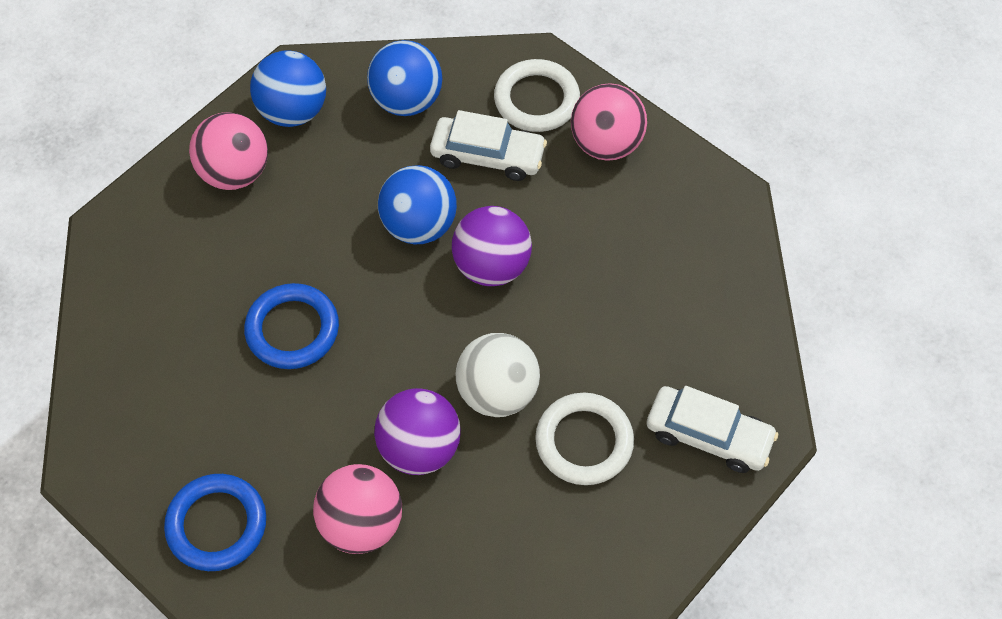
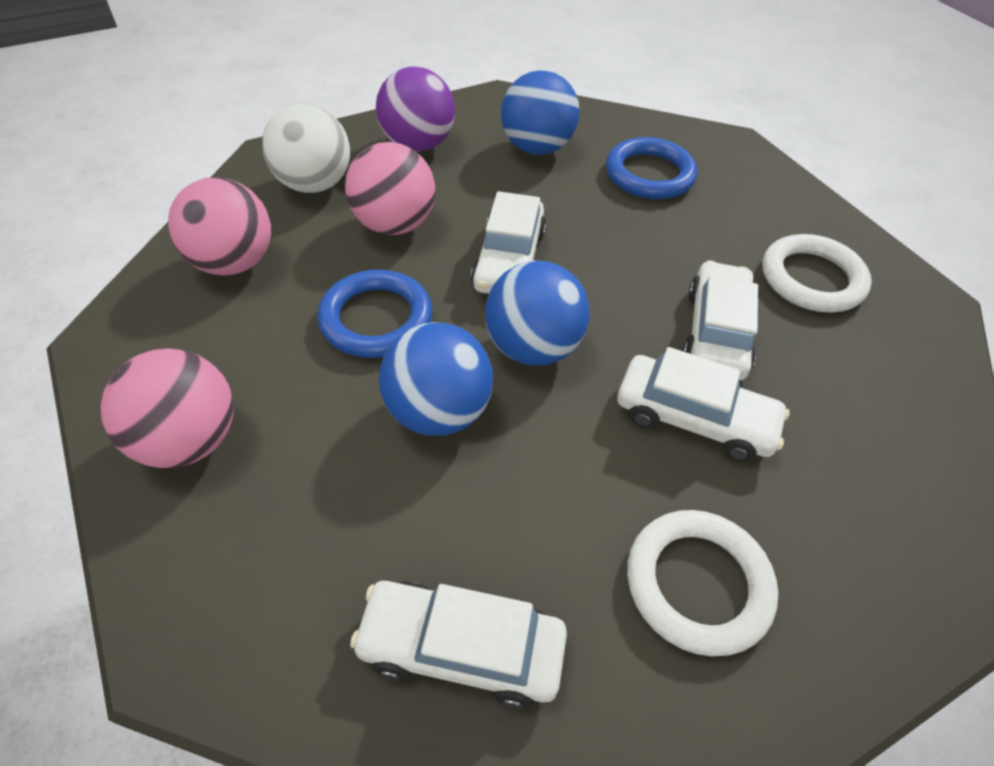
purple ball: [374,388,461,475] [452,206,532,286] = 2 -> [376,66,455,152] = 1
white car: [430,110,547,181] [647,386,778,473] = 2 -> [350,581,567,709] [471,191,546,294] [618,347,790,462] [683,260,758,381] = 4

